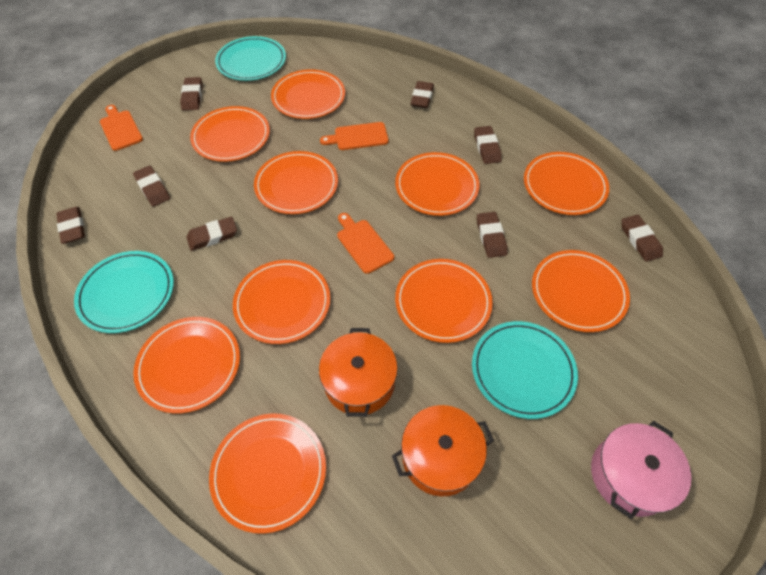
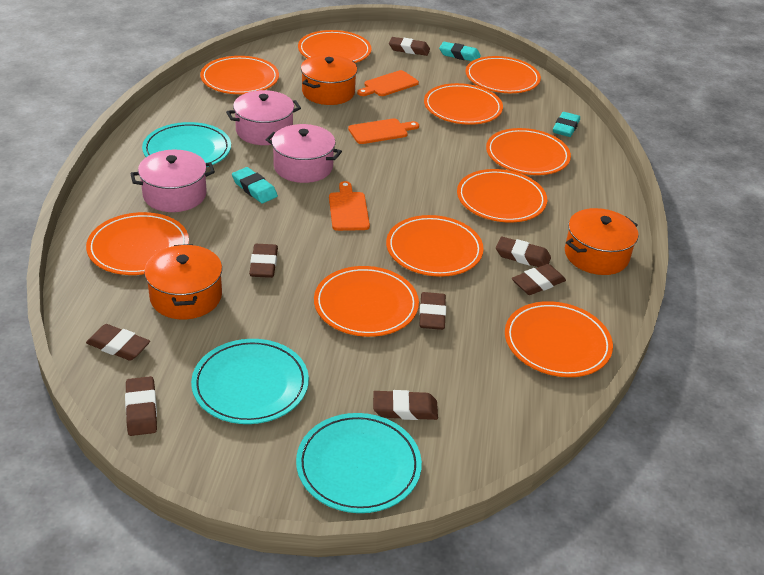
orange pot: [319,328,398,417] [392,405,494,496] = 2 -> [144,244,222,319] [301,54,357,105] [565,208,638,275] = 3
pink pot: [591,421,691,519] = 1 -> [130,150,215,212] [226,90,301,145] [266,124,342,183] = 3
turquoise eraser: none = 0 -> [232,167,278,203] [439,42,481,61] [553,112,580,137] = 3

